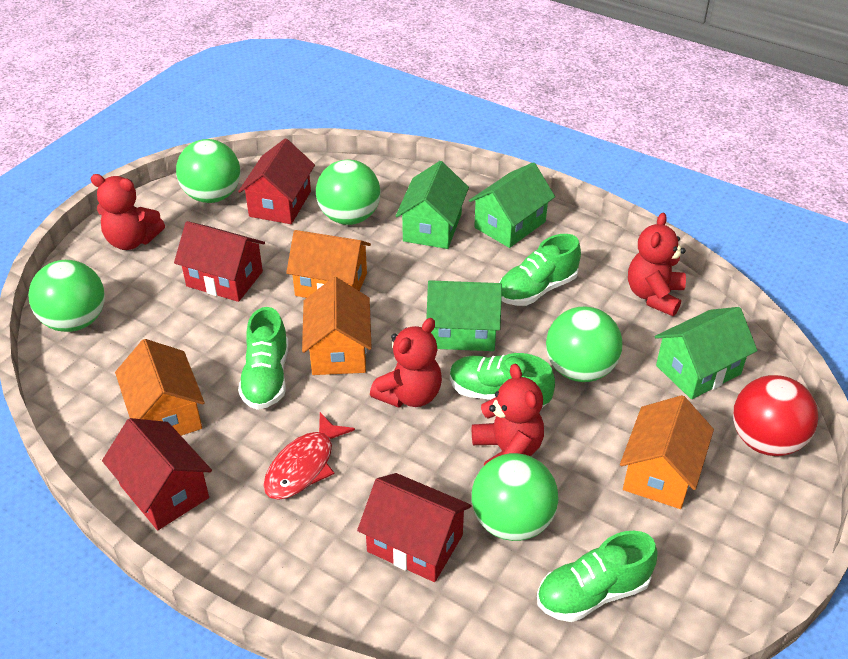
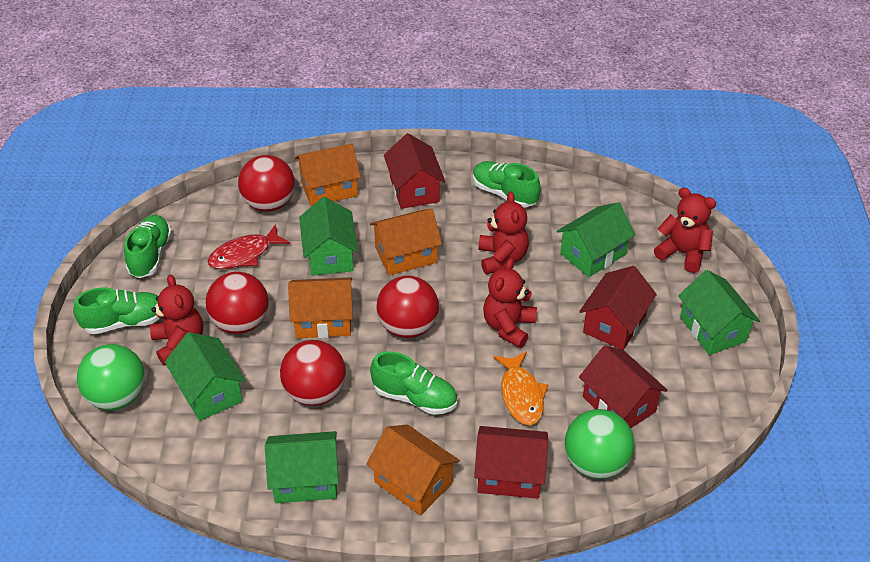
green ball: [29,260,105,332] [176,139,240,203] [316,160,381,225] [472,453,559,541] [546,307,623,382] = 5 -> [77,344,145,410] [565,409,635,479] = 2
green house: [396,161,469,249] [426,280,502,351] [469,162,555,248] [655,307,758,399] = 4 -> [165,332,246,421] [265,431,339,503] [299,197,358,276] [557,203,636,277] [678,270,760,355] = 5
orange fish: none = 0 -> [493,351,548,425] = 1
red ball: [733,375,818,456] = 1 -> [206,272,269,334] [238,155,295,212] [280,340,346,406] [377,276,439,338] = 4

